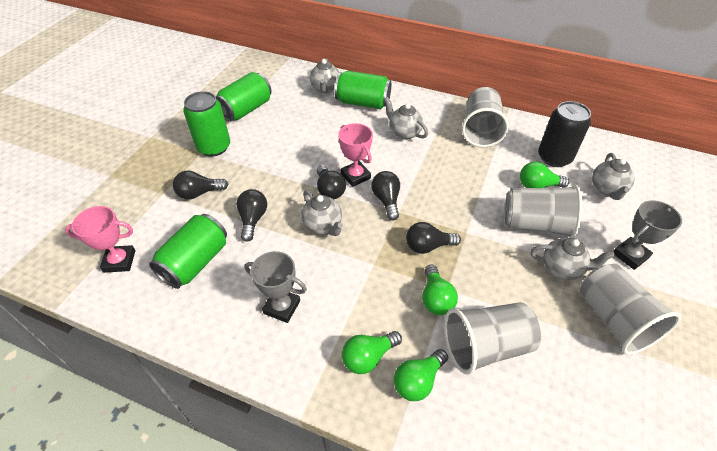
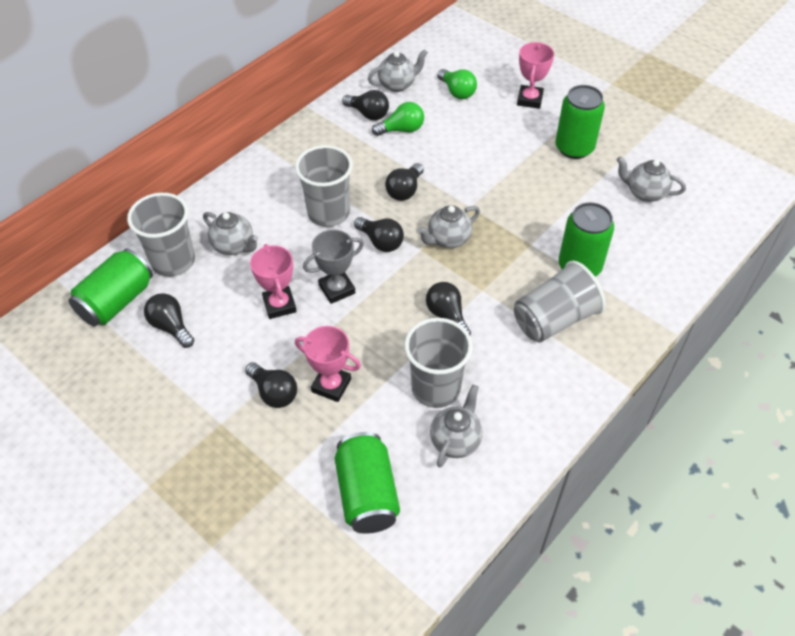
black can: [538,101,591,167] = 1 -> none = 0
black light bulb: [173,170,228,200] [236,189,267,242] [317,165,346,199] [371,171,400,220] [406,222,461,254] = 5 -> [144,293,194,348] [245,362,297,408] [342,90,389,120] [354,217,404,252] [385,163,424,201] [426,282,471,335] = 6
green light bulb: [342,331,402,374] [394,349,448,401] [422,265,458,315] [520,162,570,188] = 4 -> [372,102,424,136] [437,69,477,99] = 2
grey trophy: [245,251,307,323] [613,200,682,270] = 2 -> [303,230,364,304] = 1
pink trophy: [65,206,136,273] [338,123,373,187] = 2 -> [250,244,297,319] [295,326,361,402] [517,42,554,109] = 3

